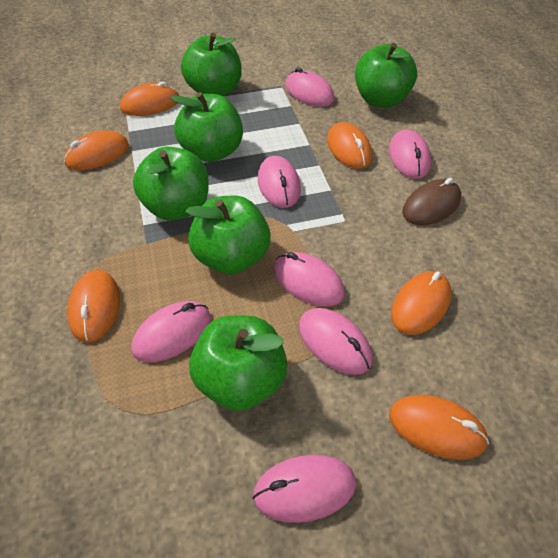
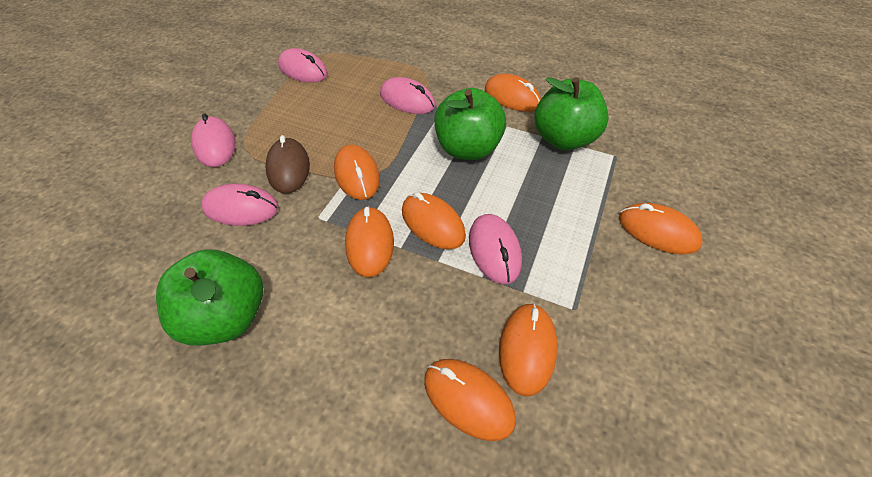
green apple: [133,147,209,221] [171,92,243,162] [181,33,242,96] [186,195,271,275] [189,315,288,411] [355,43,417,108] = 6 -> [156,249,263,346] [434,88,506,160] [535,77,609,150] = 3
orange mouse: [64,130,129,170] [67,270,120,342] [120,82,179,116] [327,122,372,169] [389,395,489,460] [391,271,451,335] = 6 -> [334,145,380,200] [345,206,394,277] [402,192,466,249] [424,359,516,441] [485,74,541,111] [499,303,558,396] [619,203,702,255] = 7
pink mouse: [131,301,211,362] [252,455,356,523] [258,156,301,208] [274,252,345,306] [285,67,335,107] [299,308,372,375] [389,130,431,179] = 7 -> [191,114,236,167] [201,184,279,226] [278,48,328,83] [380,77,435,114] [469,214,522,284] = 5

